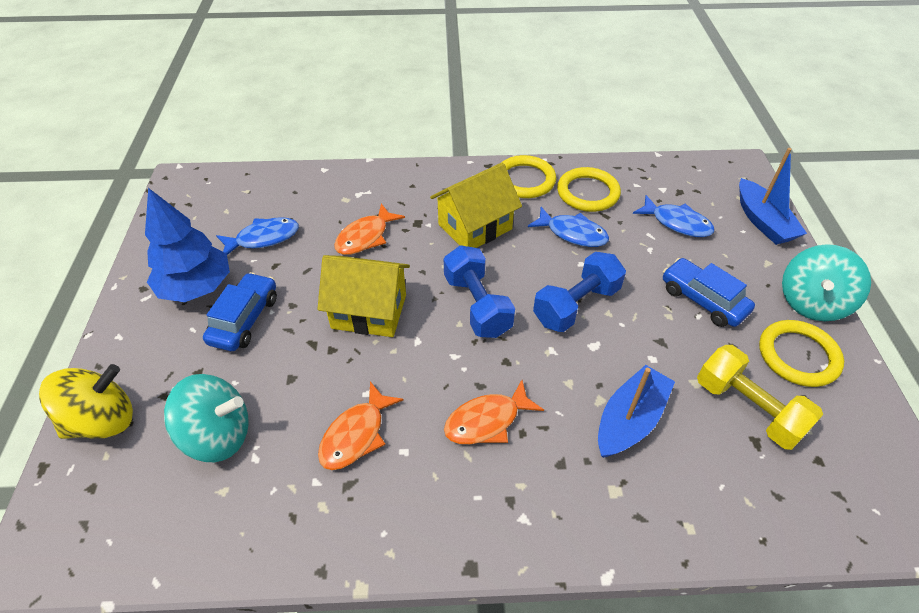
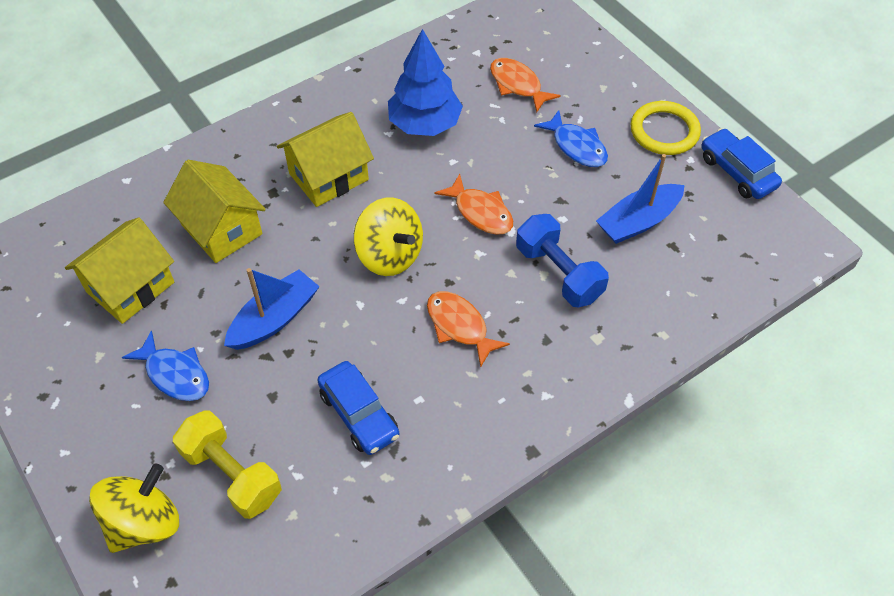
blue dumbbell: [444,245,515,338] [533,252,626,332] = 2 -> [516,214,609,308] = 1
blue fish: [216,217,299,255] [528,207,609,247] [633,195,714,237] = 3 -> [122,330,209,401] [534,110,608,167] = 2
turquoise spinning top: [164,374,249,462] [782,244,871,321] = 2 -> none = 0
yellow house: [318,255,410,337] [430,163,522,248] = 2 -> [65,217,174,324] [163,160,266,263] [277,112,374,207] = 3
yellow ring: [501,155,556,198] [557,167,621,212] [759,320,844,387] = 3 -> [631,101,701,155] = 1
yellow spinning top: [39,364,133,439] = 1 -> [89,464,179,553] [354,198,423,276] = 2

